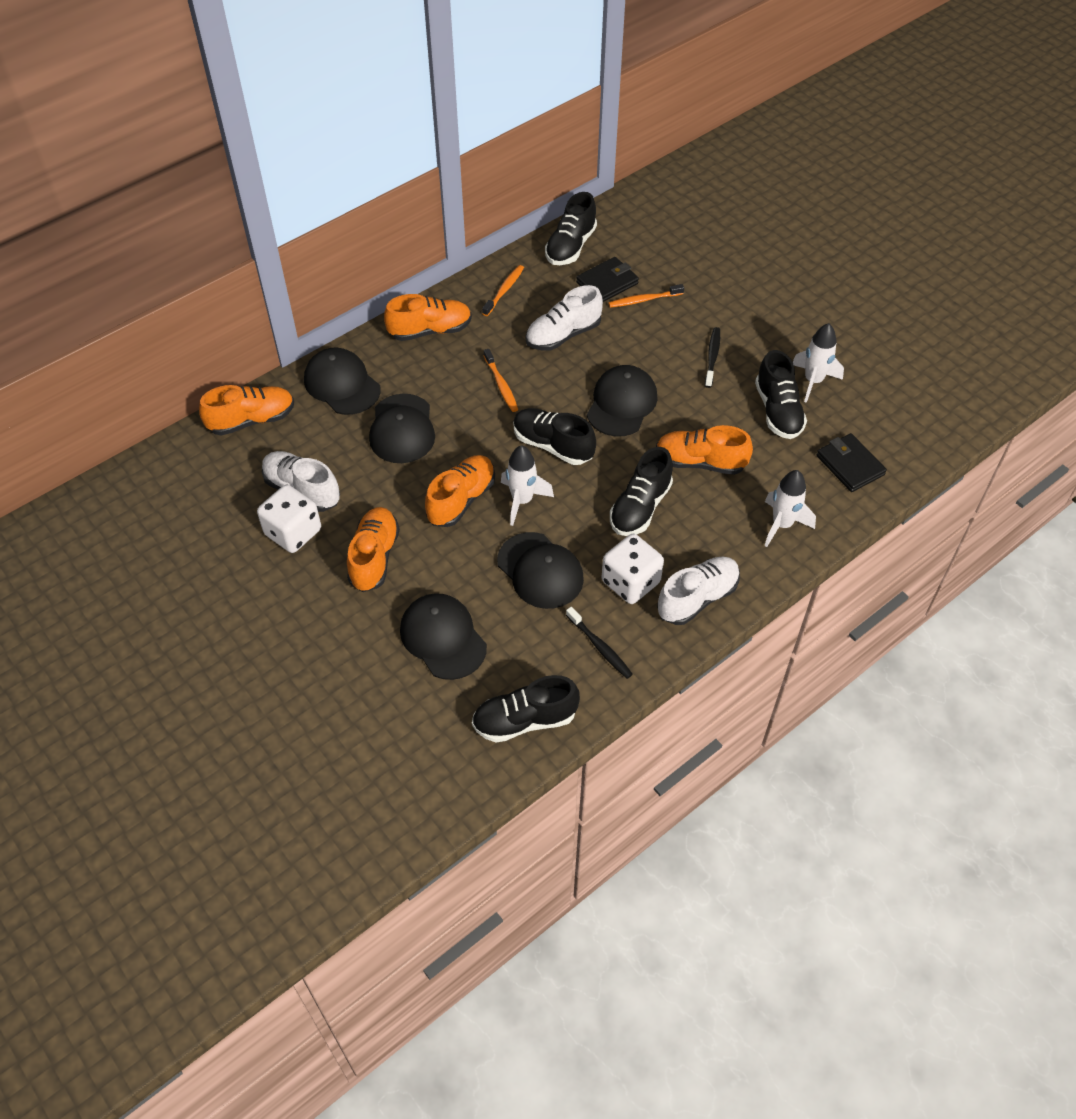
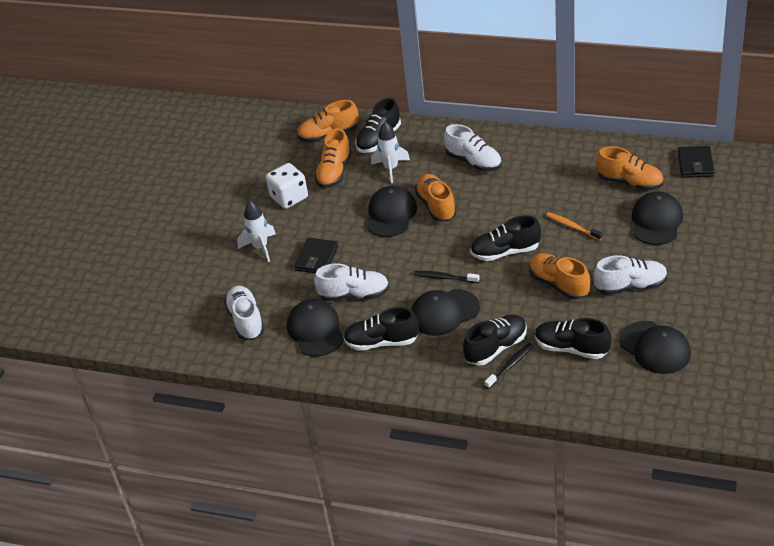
orange toothbrush: [482,265,524,316] [484,349,518,412] [608,284,684,308] = 3 -> [546,212,603,241] = 1
white dice: [257,485,321,553] [602,534,664,604] = 2 -> [266,163,308,209] = 1
white rocket: [501,445,554,526] [764,470,816,547] [793,323,844,403] = 3 -> [237,201,276,262] [371,122,410,183] = 2
white shoe: [262,451,340,512] [526,285,603,351] [657,557,740,625] = 3 -> [224,286,265,340] [314,263,390,301] [444,124,502,172] [593,255,668,295] = 4

